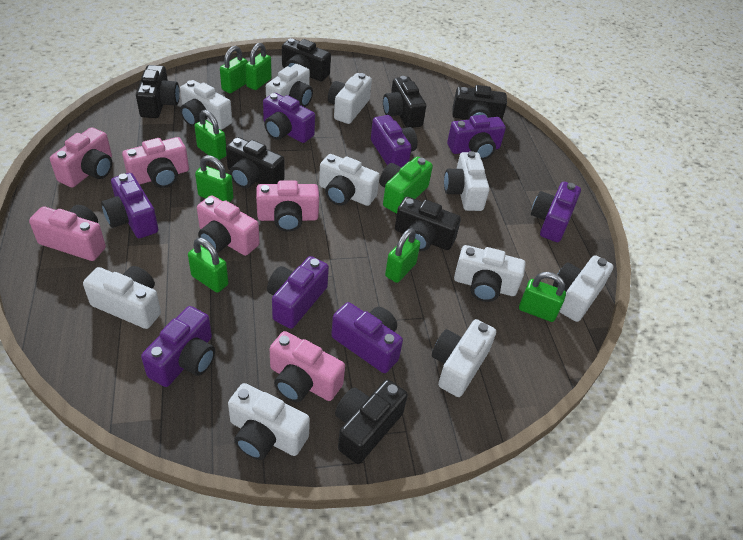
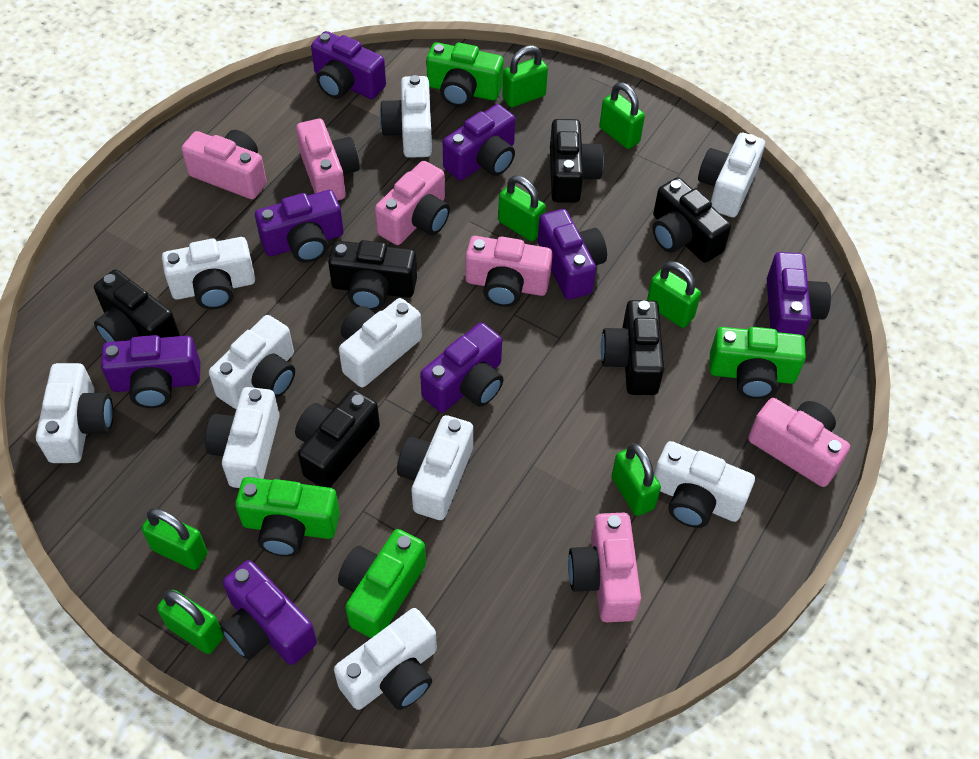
black camera: [136,65,180,118] [226,137,285,188] [282,38,331,81] [335,379,408,464] [383,76,426,128] [395,197,461,251] [452,85,507,120] = 7 -> [94,269,180,342] [295,390,380,488] [328,240,417,311] [550,119,604,203] [601,300,664,395] [652,177,731,263] = 6
green camera: [380,157,433,214] = 1 -> [235,477,340,557] [338,529,426,638] [426,42,504,107] [710,327,806,399] = 4

